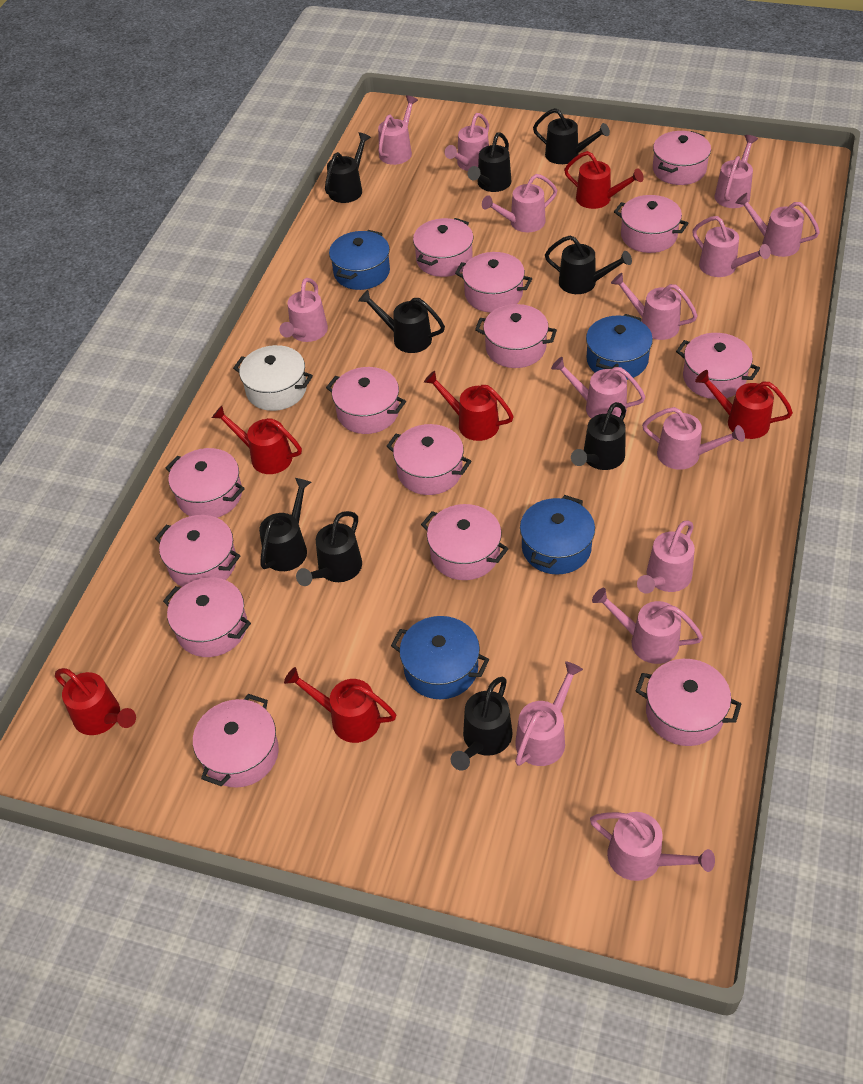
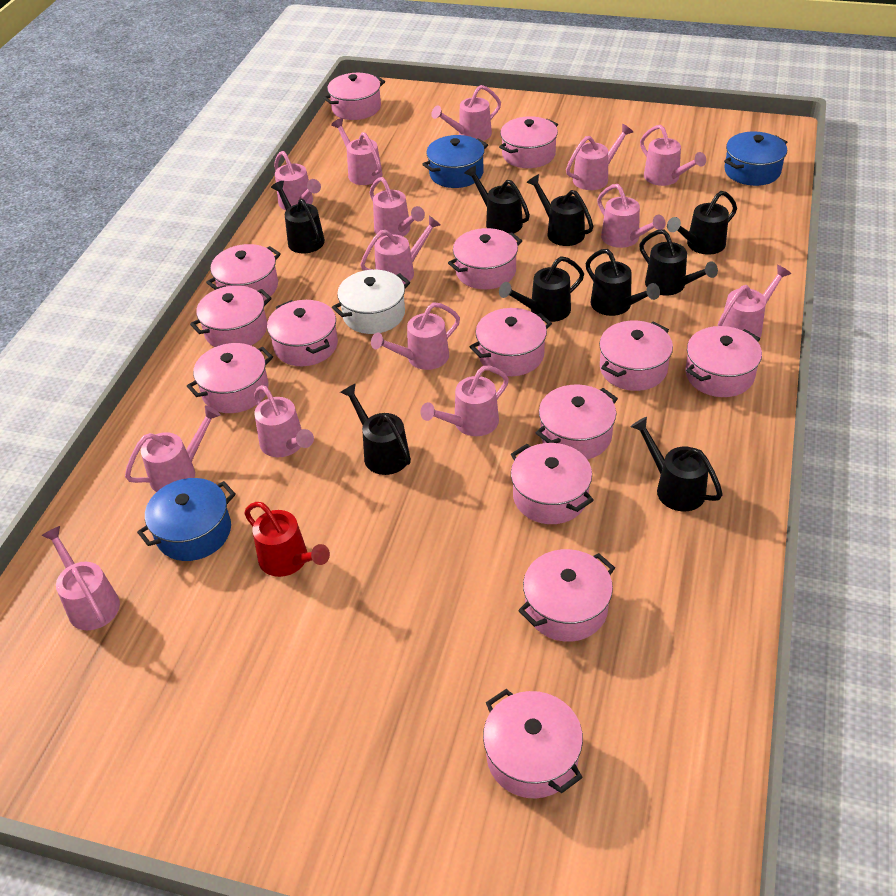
blue pot: [329,230,390,290] [391,616,489,699] [520,495,595,575] [586,314,653,380] = 4 -> [137,478,236,561] [422,135,488,188] [724,132,787,186] = 3
red watering can: [55,668,136,735] [212,406,302,474] [284,667,396,743] [424,371,514,441] [564,151,644,209] [695,370,793,439] = 6 -> [244,502,330,577] = 1

